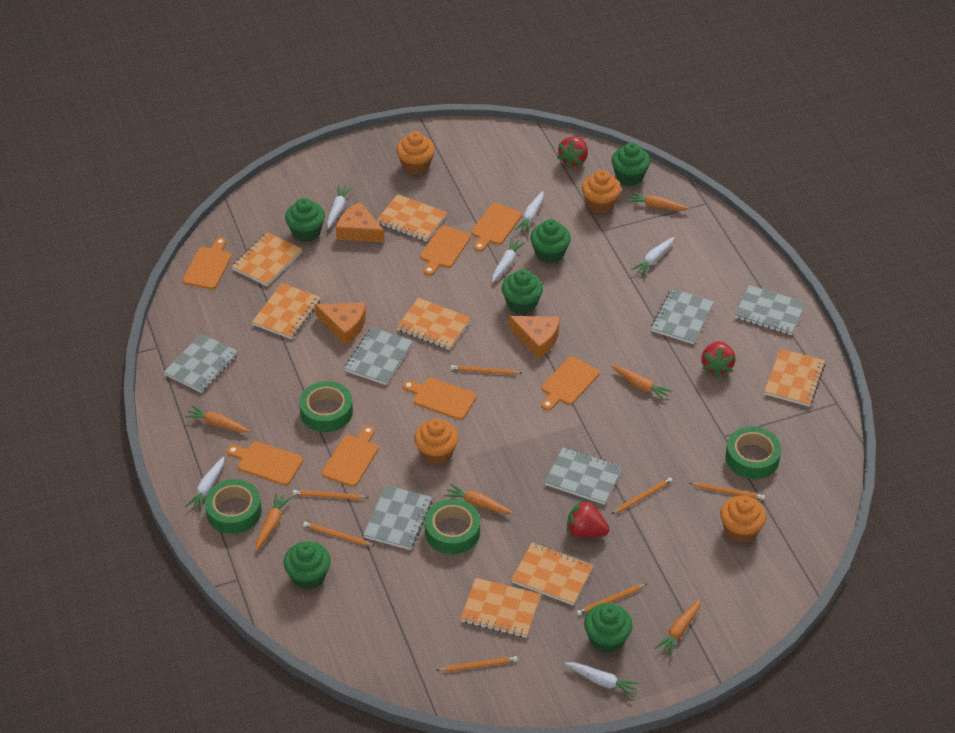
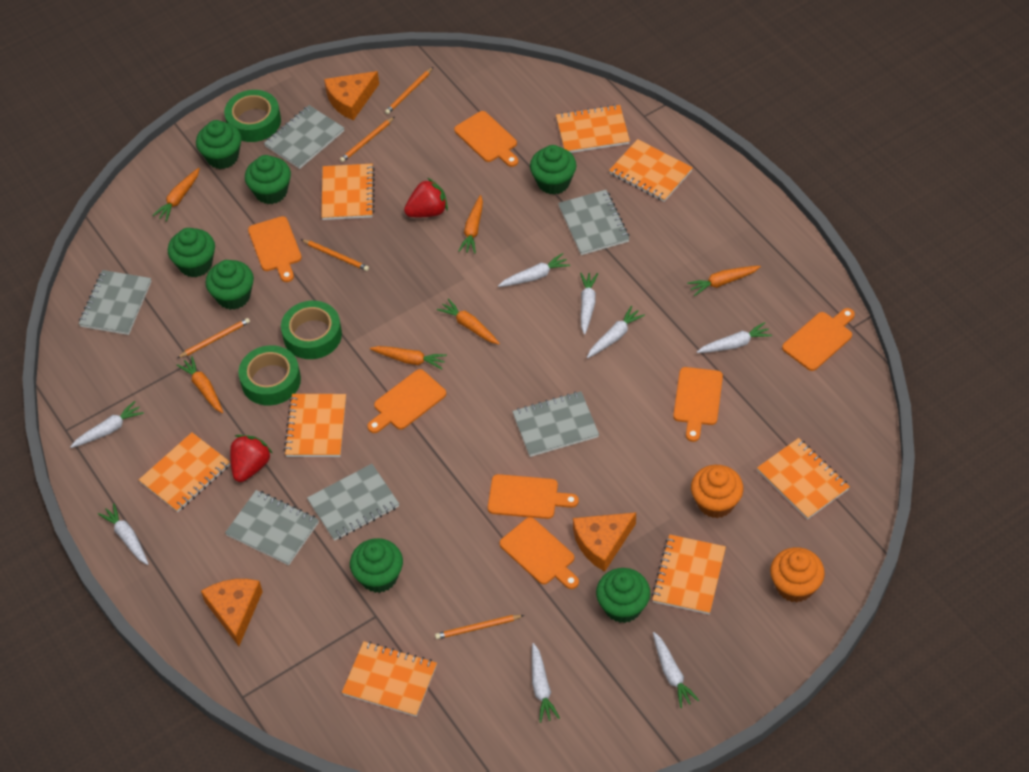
green cupcake: [283,541,331,590] [285,198,325,242] [502,269,543,314] [530,219,571,264] [584,603,633,653] [611,143,650,186] = 6 -> [168,228,215,277] [196,120,242,169] [206,260,254,310] [245,155,291,204] [350,538,403,593] [530,145,576,195] [596,568,650,623] = 7
green tape: [205,479,262,534] [299,381,353,432] [425,499,480,554] [726,426,781,479] = 4 -> [224,90,281,142] [238,345,301,405] [281,301,342,359] = 3
orange cupcake: [396,132,435,175] [414,418,459,465] [582,170,621,213] [720,495,766,543] = 4 -> [691,465,743,518] [770,547,825,603] = 2
orange notebook: [232,232,302,286] [252,283,321,339] [376,194,447,242] [397,298,471,350] [460,578,541,638] [511,542,594,606] [764,348,826,407] = 7 -> [139,432,230,512] [284,394,346,457] [321,164,375,220] [342,641,437,717] [556,104,630,153] [609,139,693,202] [651,534,726,614] [757,438,850,520] = 8
orange pencil: [293,490,368,500] [303,522,375,546] [436,656,518,672] [451,365,521,375] [577,584,647,616] [612,477,673,514] [689,483,765,500] = 7 -> [177,318,250,358] [301,239,369,271] [340,117,394,162] [385,67,433,114] [435,615,524,639] = 5
red strawberry: [557,136,588,168] [567,499,610,538] [701,341,736,377] = 3 -> [230,435,272,482] [404,178,448,217] = 2
white carrot: [185,456,224,512] [327,185,352,229] [492,238,525,282] [515,191,544,234] [565,662,640,697] [631,237,674,276] = 6 -> [70,401,144,448] [98,503,148,565] [498,253,570,287] [532,643,560,723] [580,273,598,335] [587,306,645,358] [653,632,699,708] [697,322,772,353] = 8

